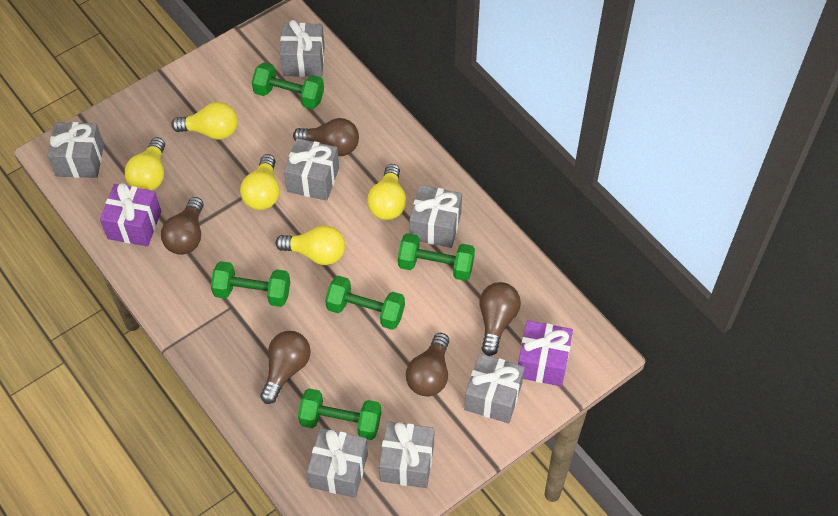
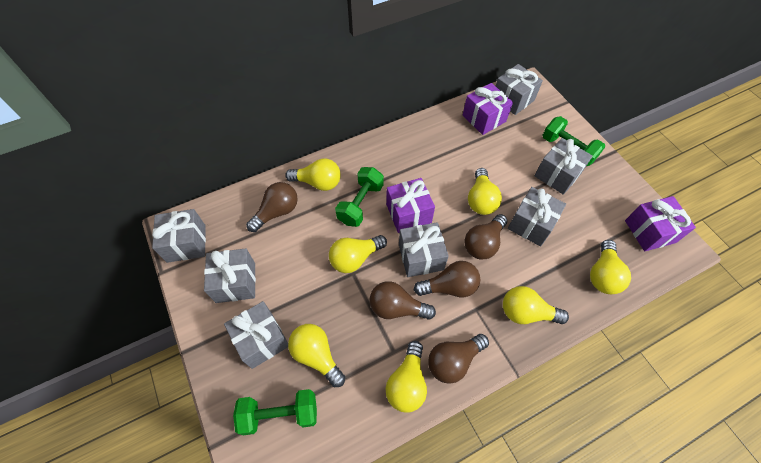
green dumbbell: [211,261,290,307] [252,62,324,109] [298,388,381,440] [325,275,405,330] [398,233,475,281] = 5 -> [233,389,317,435] [335,167,384,227] [543,116,605,166] = 3
purple gift: [100,183,161,246] [518,320,573,386] = 2 -> [386,178,435,233] [463,83,513,135] [625,196,696,251] = 3
yellow light bulb: [125,137,165,191] [171,102,238,140] [240,154,279,210] [276,225,345,265] [367,164,406,220] = 5 -> [285,158,341,191] [288,324,345,387] [329,235,387,273] [385,341,427,413] [468,168,502,215] [503,286,569,324] [590,240,631,294] = 7

